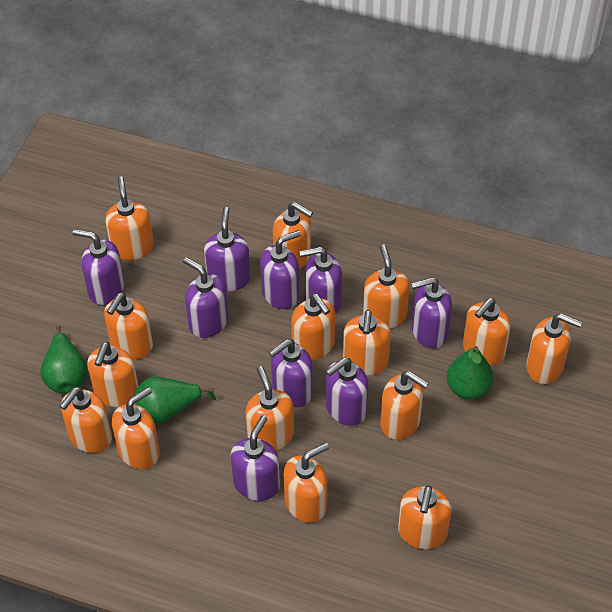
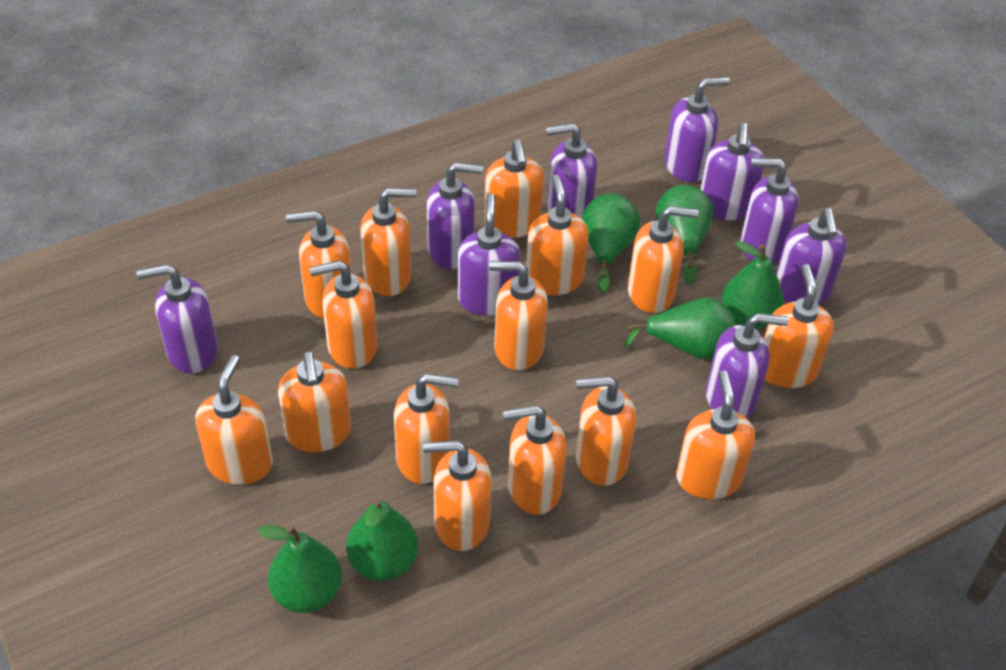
green pear: [40,326,88,394] [134,376,216,424] [447,346,494,400] = 3 -> [257,525,342,613] [346,498,418,581] [582,193,640,294] [624,298,736,360] [656,185,713,285] [722,241,784,329] = 6

